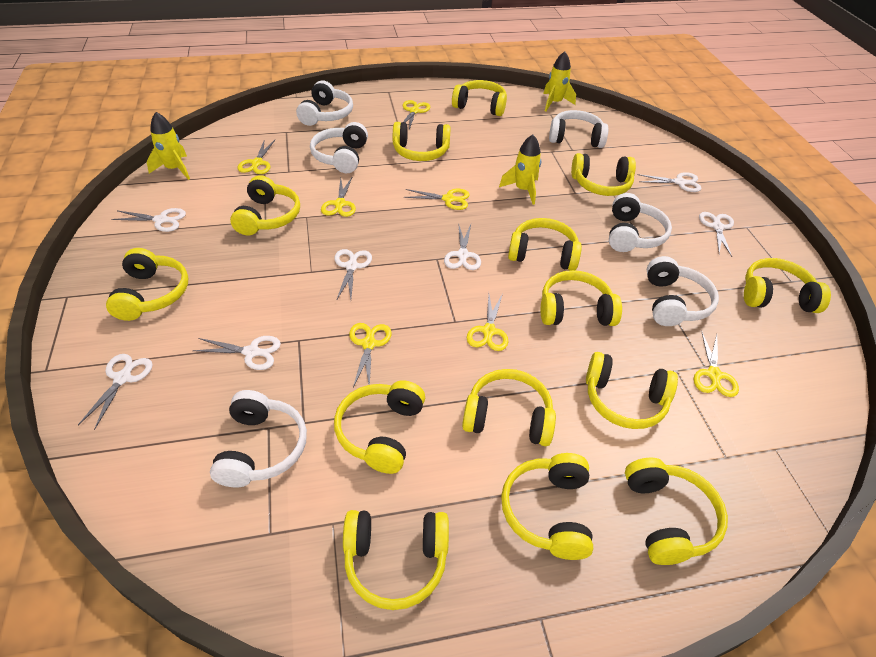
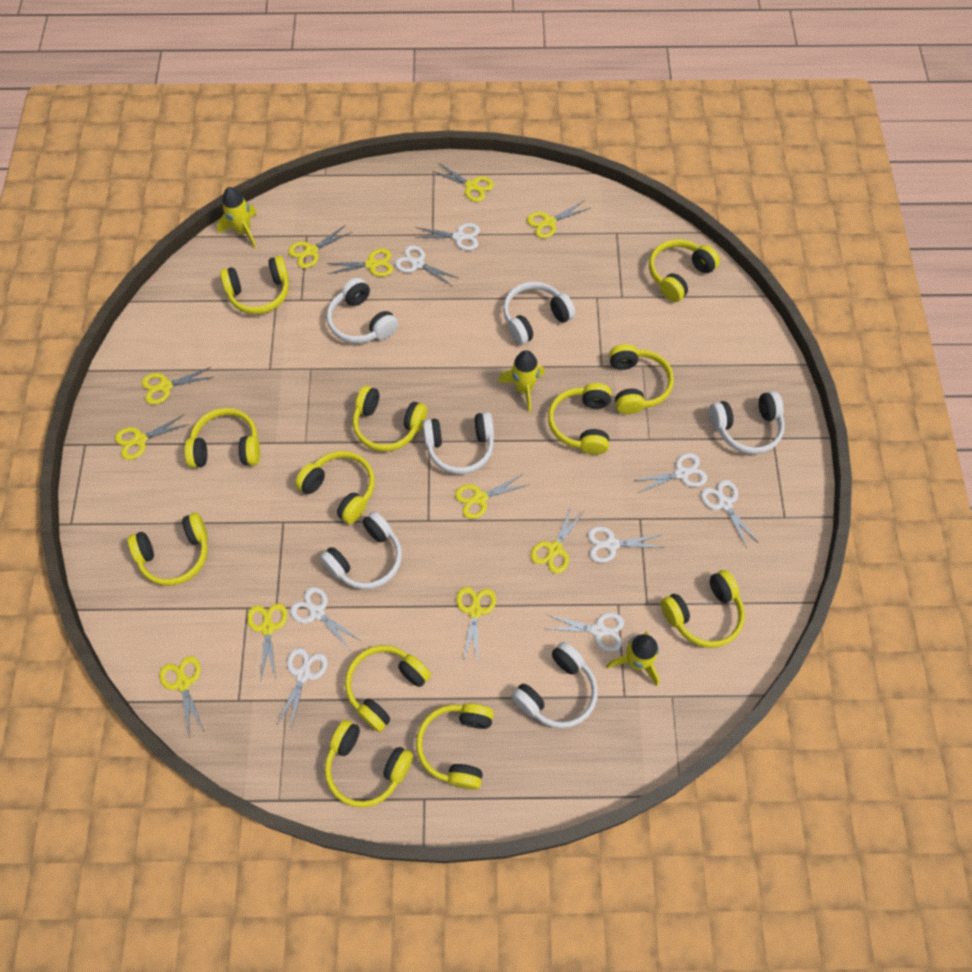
white scissors: [78,354,153,430] [111,208,186,232] [192,336,281,370] [334,249,372,301] [444,223,481,270] [637,172,702,192] [699,212,734,257] = 7 -> [277,648,328,729] [290,587,360,650] [395,245,460,287] [414,223,480,250] [548,612,624,652] [588,526,665,563] [633,453,707,493] [701,480,759,548] = 8
yellow headphones: [106,248,188,321] [230,175,300,235] [334,380,425,474] [343,510,449,610] [393,122,451,161] [452,80,507,116] [462,369,556,446] [501,453,593,560] [508,218,582,271] [541,270,622,326] [571,153,636,196] [586,352,678,429] [625,458,728,565] [744,258,831,313] = 14 -> [128,513,208,586] [185,408,260,468] [220,256,289,314] [295,451,375,524] [325,720,413,807] [345,645,431,732] [353,386,427,451] [416,703,494,790] [548,383,611,455] [609,344,674,414] [649,239,720,302] [661,570,745,648] = 12
yellow scissors: [238,139,275,174] [321,178,356,217] [349,323,392,387] [403,100,430,130] [404,189,470,210] [467,293,508,351] [694,331,739,397] = 7 -> [115,414,189,460] [142,367,213,404] [159,656,204,736] [247,603,287,679] [288,225,352,268] [326,249,393,277] [432,163,494,202] [455,474,527,519] [456,587,496,663] [527,201,590,238] [531,506,585,574] = 11

